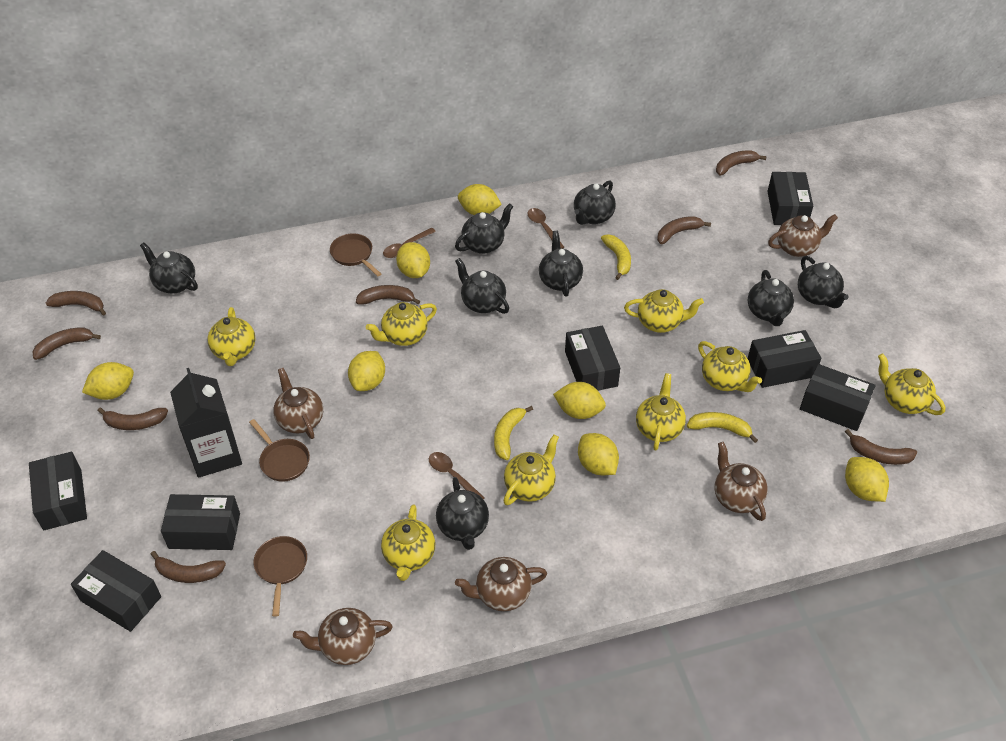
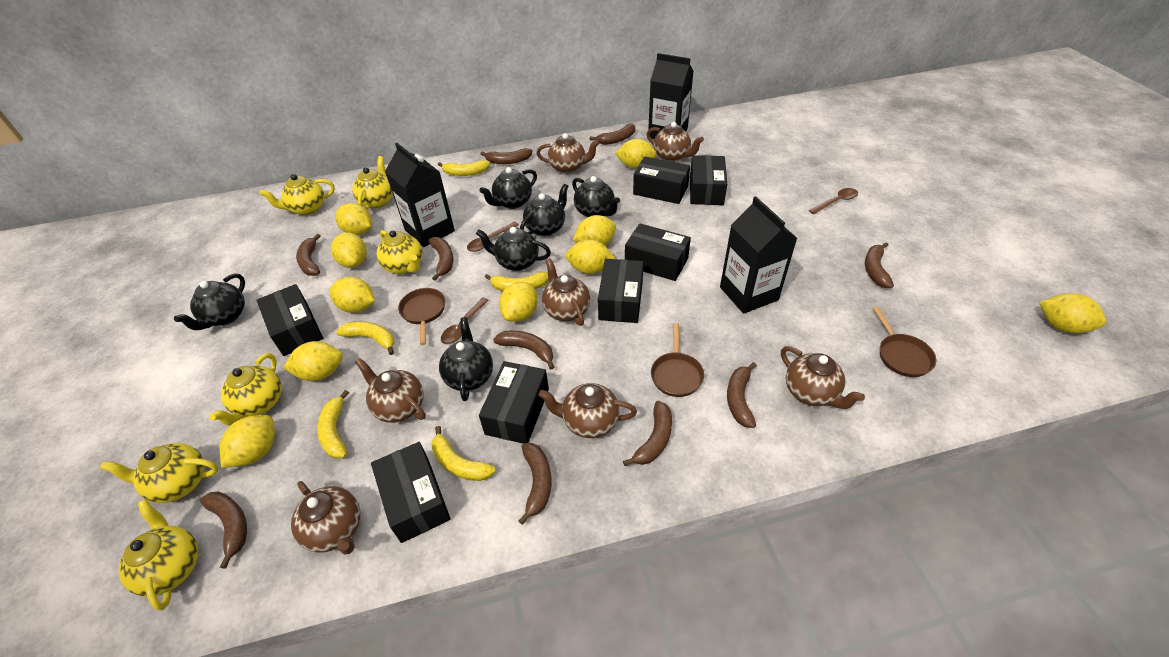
black carton: [170,368,242,478] = 1 -> [385,143,455,247] [648,53,694,139] [720,196,798,314] = 3
black teapot: [140,243,198,293] [436,477,489,550] [455,203,513,254] [455,258,509,314] [539,231,583,297] [574,180,616,225] [748,270,794,326] [798,256,848,308] = 8 -> [174,273,245,330] [439,317,493,401] [476,227,551,271] [479,167,537,209] [520,184,568,236] [572,176,620,217] = 6
brown banana: [32,327,101,360] [46,291,106,316] [98,408,168,430] [150,551,226,583] [356,285,420,305] [657,216,711,244] [716,150,767,176] [845,429,917,465] = 8 -> [200,491,247,569] [296,234,321,276] [429,237,454,281] [481,148,532,164] [493,330,554,370] [518,443,552,525] [590,123,635,145] [623,401,672,466] [727,362,757,428] [865,242,894,288] = 10
brown teapot: [273,368,323,439] [293,608,393,665] [455,557,547,611] [715,442,768,521] [768,214,838,257] = 5 -> [291,481,360,555] [355,358,426,423] [536,133,599,174] [539,383,637,438] [542,258,591,326] [647,122,704,162] [781,346,865,409] = 7
yellow banana: [494,406,533,460] [601,234,631,280] [687,412,758,443] = 3 -> [317,390,349,459] [336,321,395,355] [431,426,496,481] [438,160,491,176] [485,272,549,291] = 5
yellow lemon: [82,362,134,400] [348,351,385,391] [396,242,430,278] [458,184,502,215] [553,382,606,419] [578,433,619,475] [845,457,889,502] = 7 -> [220,415,275,468] [283,341,343,381] [330,277,375,313] [331,232,367,268] [335,203,372,235] [499,282,538,322] [566,239,615,274] [573,215,616,245] [615,139,657,169] [1039,293,1106,333] = 10
yellow teapot: [207,307,255,366] [366,302,437,346] [381,505,435,581] [504,435,559,505] [624,289,704,333] [636,373,686,451] [698,341,762,392] [878,353,945,415] = 8 -> [100,443,218,503] [118,499,199,610] [209,353,282,426] [260,174,335,215] [352,156,393,210] [377,230,423,274] = 6

